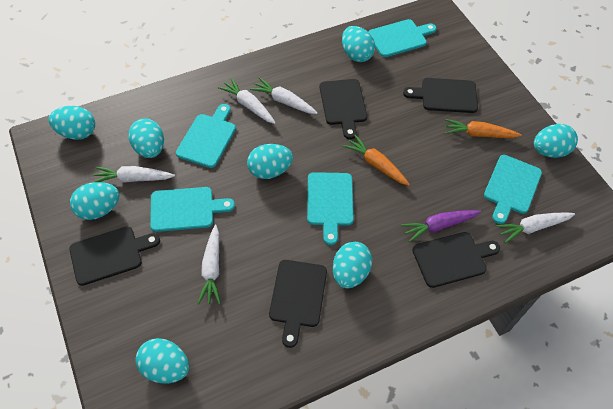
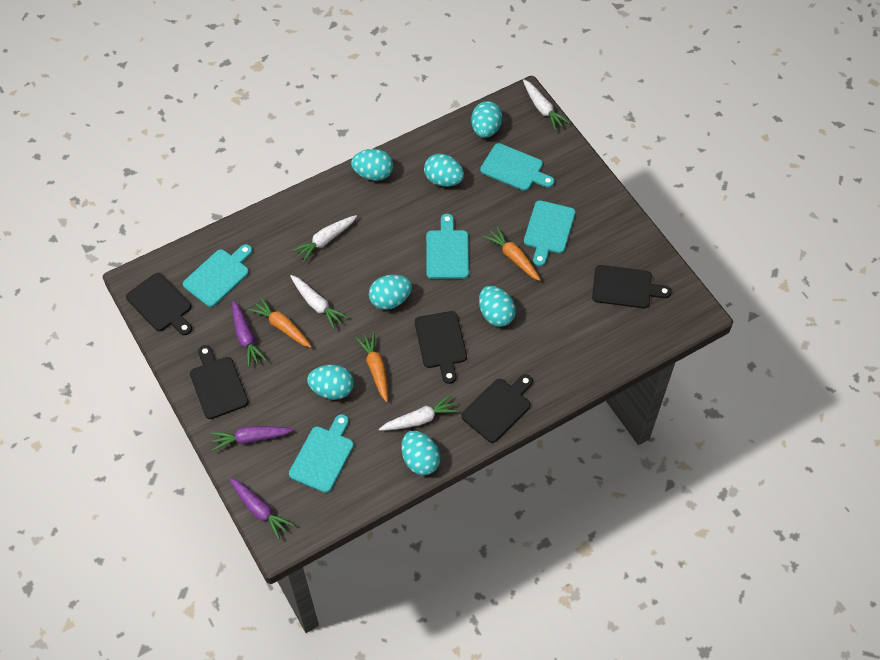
orange carrot: [343,135,410,186] [445,119,521,138] = 2 -> [248,297,312,348] [355,332,388,402] [483,226,541,281] = 3
purple carrot: [401,210,481,243] = 1 -> [211,426,294,451] [229,478,294,540] [232,301,267,368] = 3
turquoise egg: [48,106,95,140] [70,182,119,220] [129,118,164,158] [135,338,189,383] [247,144,293,179] [333,242,373,288] [342,26,375,62] [534,124,578,158] = 8 -> [307,365,354,400] [351,149,393,181] [369,275,412,310] [401,431,440,475] [424,154,464,187] [471,101,502,138] [479,286,516,327] = 7
white carrot: [92,166,175,183] [197,225,221,304] [218,78,276,124] [250,78,317,114] [496,212,575,243] = 5 -> [290,275,349,329] [292,215,357,262] [379,395,459,431] [523,79,570,131] = 4

